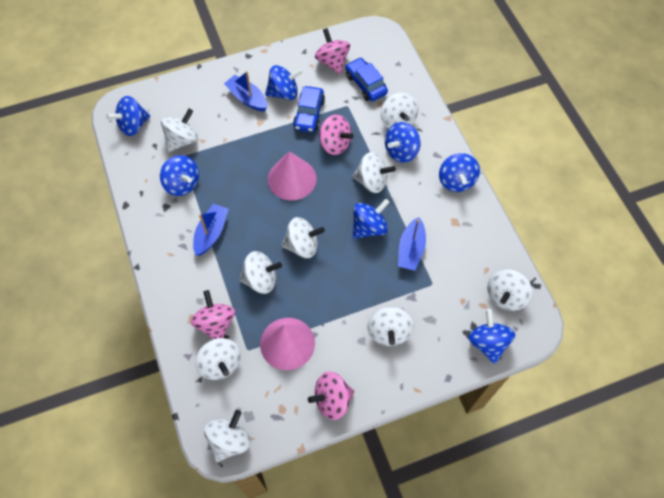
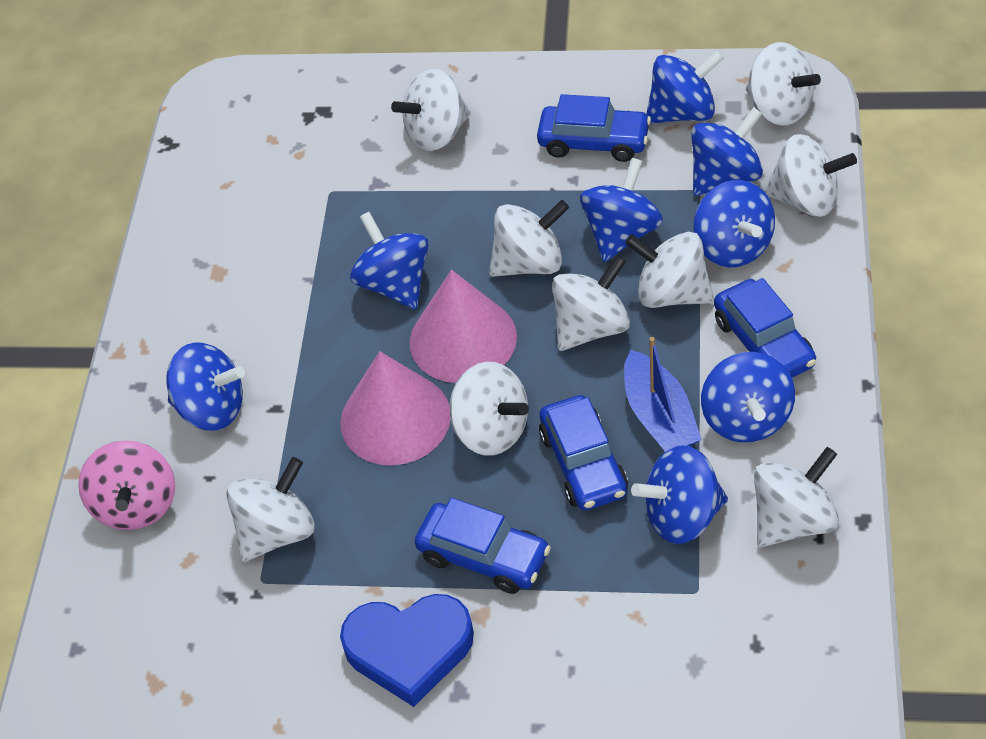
blue boat: [193,204,228,255] [224,71,267,111] [398,217,426,270] = 3 -> [624,337,702,452] = 1
blue car: [293,86,325,132] [346,57,388,101] = 2 -> [415,498,551,594] [537,94,651,162] [539,395,628,510] [714,278,816,378] = 4
blue heart: none = 0 -> [340,594,474,707] = 1
blue spinning top: [106,96,150,136] [160,155,199,196] [265,65,303,100] [353,199,390,239] [385,122,421,163] [439,153,480,192] [468,309,515,364] = 7 -> [166,342,245,431] [350,212,429,309] [580,158,663,262] [631,445,728,544] [646,50,724,124] [691,107,763,196] [694,180,775,267] [701,352,795,443] = 8
pink spinning top: [190,290,235,339] [308,371,354,420] [315,28,350,74] [319,114,354,155] = 4 -> [78,440,175,530] = 1

